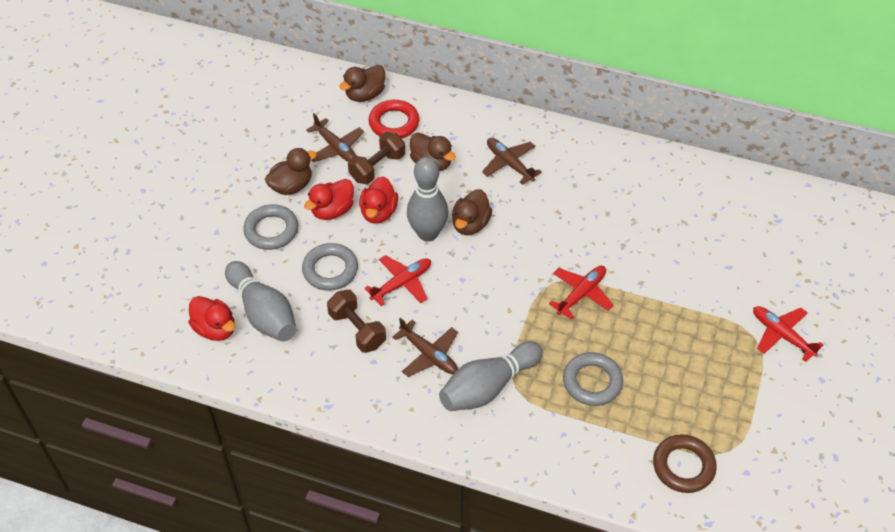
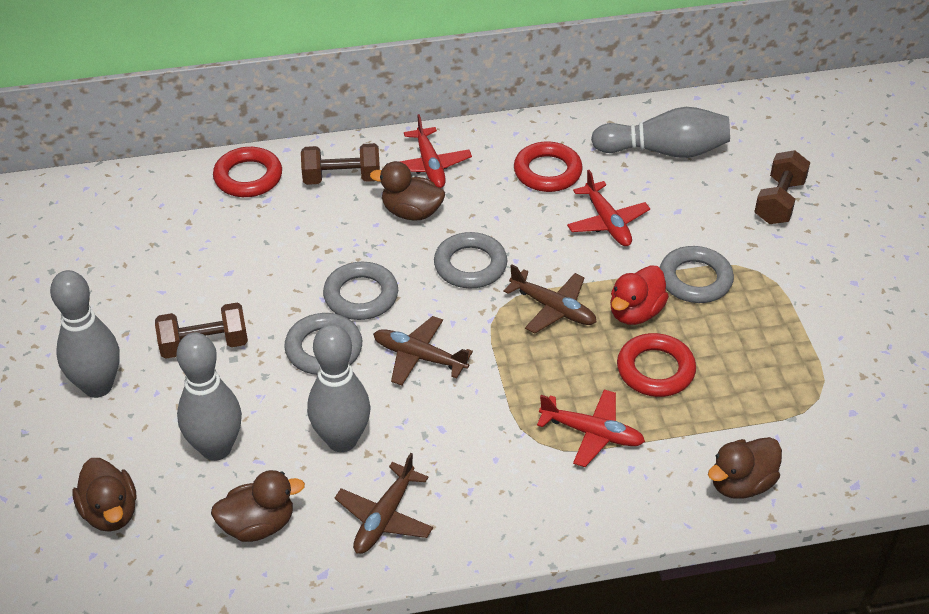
brown dumbbell: [327,290,386,353] [348,132,405,184] = 2 -> [155,303,248,359] [301,143,380,185] [754,150,810,224] = 3
brown ring: [653,434,717,493] = 1 -> none = 0
grey bowling pin: [225,261,297,342] [407,157,448,241] [439,341,543,411] = 3 -> [50,270,120,398] [177,333,242,461] [307,324,371,452] [591,107,730,158] = 4
grey ring: [243,204,298,250] [302,243,358,291] [563,352,623,406] = 3 -> [284,313,362,375] [323,262,398,320] [434,232,507,288] [659,246,734,303] = 4
red duck: [189,296,235,341] [304,179,354,220] [359,176,398,224] = 3 -> [610,265,669,325] = 1
red ring: [369,100,420,139] = 1 -> [213,147,282,197] [514,142,583,192] [617,333,696,397] = 3

